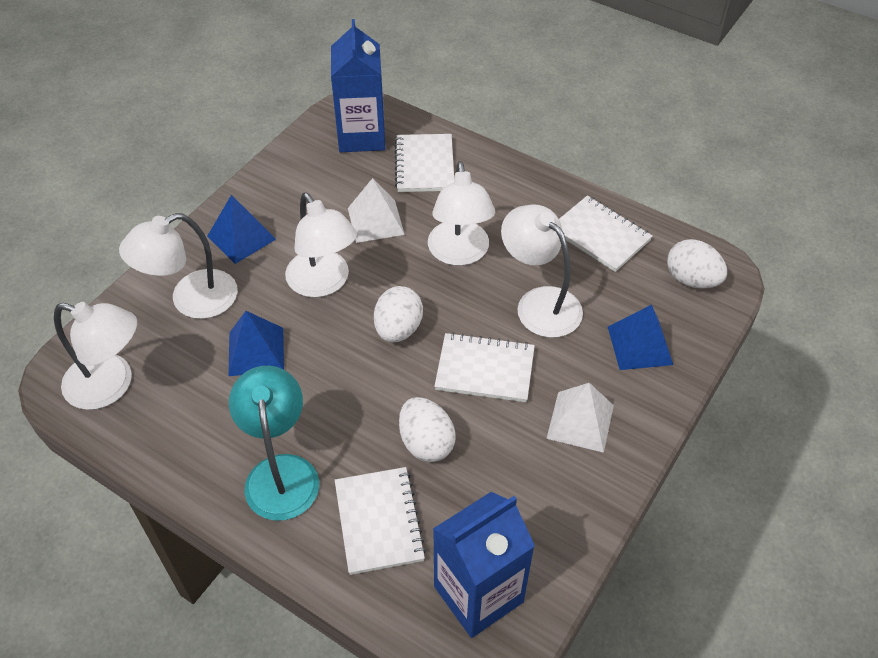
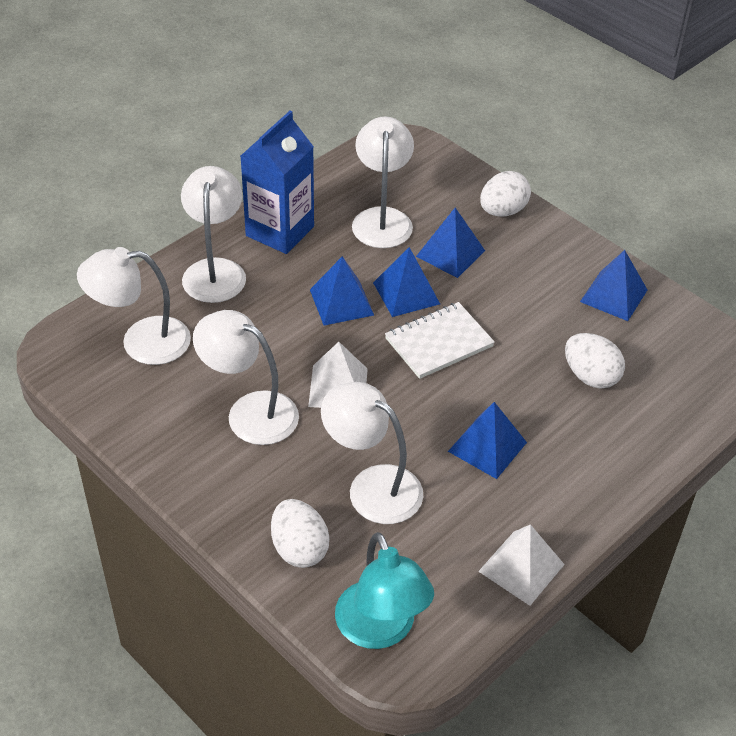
blue carton: [331,19,385,152] [433,492,535,638] = 2 -> [241,111,314,254] = 1
blue pyramid: [207,195,276,264] [228,311,284,376] [608,305,673,370] = 3 -> [310,256,374,326] [373,247,440,317] [416,208,485,278] [448,402,527,479] [580,250,647,321] = 5
white notebook: [335,467,426,575] [394,134,454,192] [434,332,535,402] [559,195,652,272] = 4 -> [385,302,495,379] = 1

